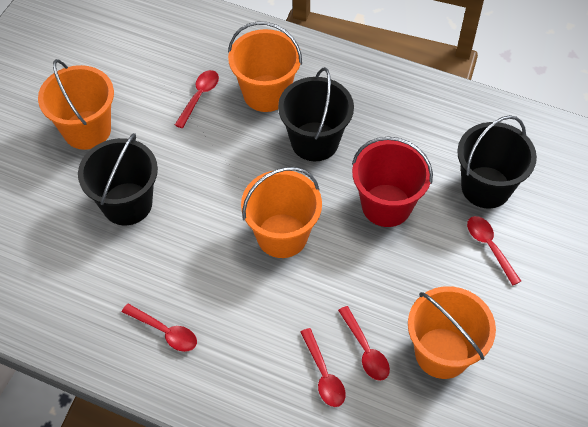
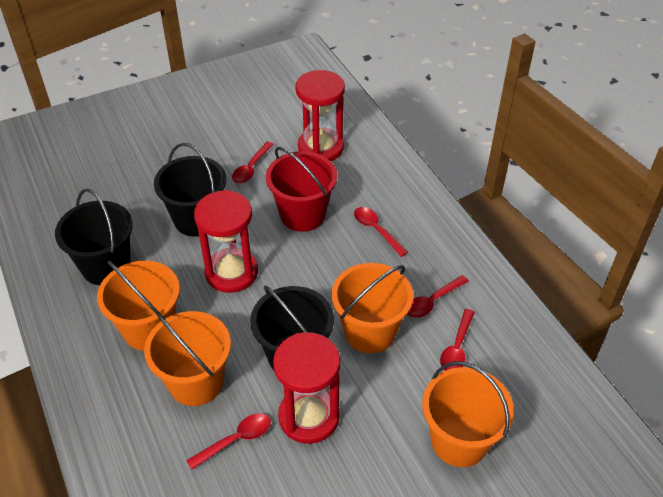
red hourglass: none = 0 -> [194,190,258,293] [273,332,340,444] [295,70,345,161] = 3

